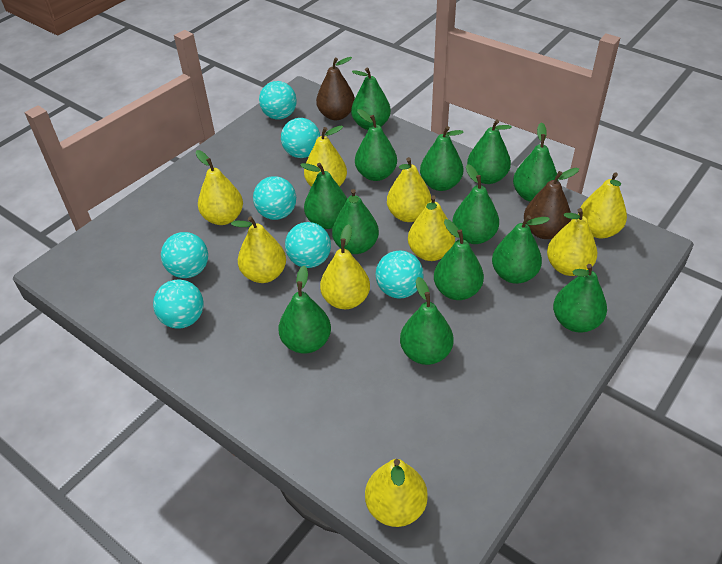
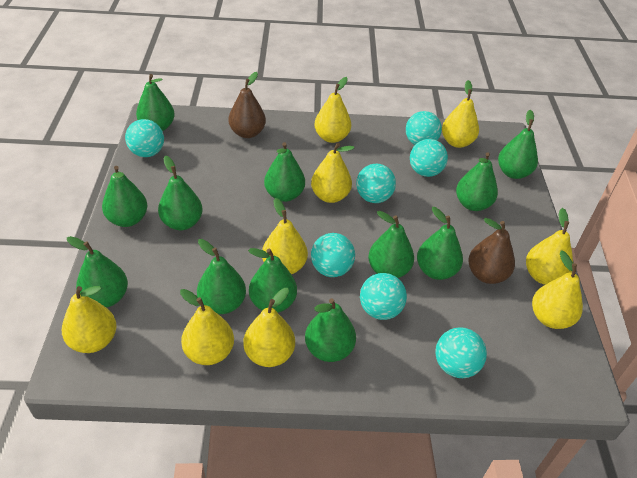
green pear: [278,266,331,354] [300,163,347,229] [332,189,379,254] [351,67,391,130] [355,109,397,181] [400,277,454,365] [420,126,464,191] [434,219,484,300] [452,164,499,244] [467,119,512,184] [492,215,550,284] [513,122,558,202] [553,264,607,332] = 13 -> [67,236,128,308] [102,166,147,227] [136,74,175,131] [158,156,203,230] [197,239,246,314] [248,248,297,313] [264,142,305,202] [305,298,356,362] [368,211,414,278] [417,207,463,280] [456,153,498,211] [498,110,538,179] = 12

